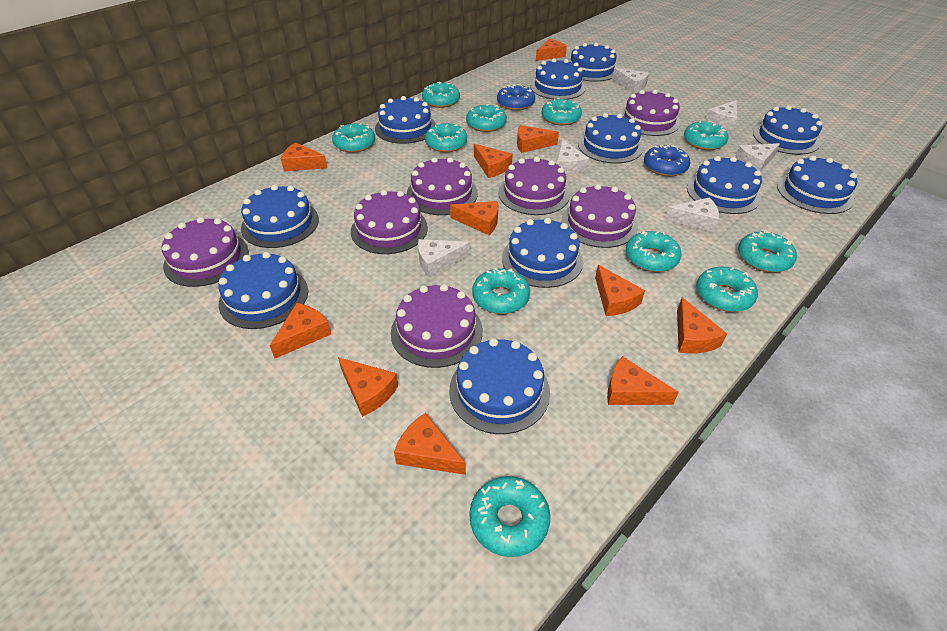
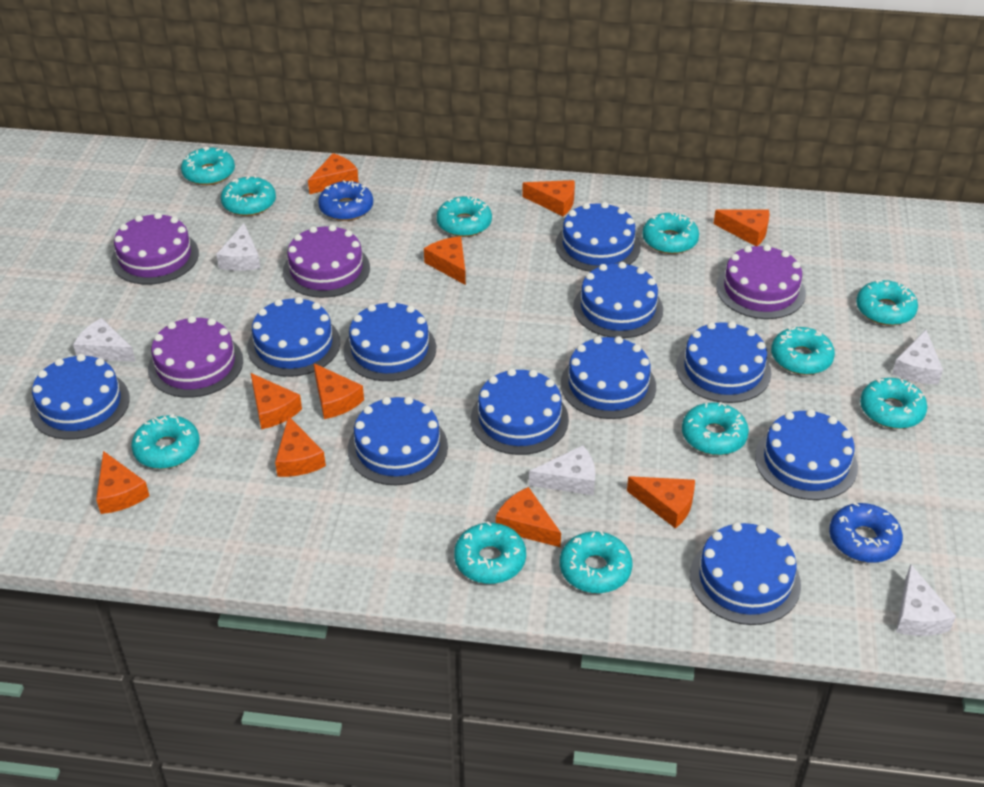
orange cheese: [270,303,331,358] [281,142,328,171] [338,357,398,417] [394,413,466,475] [450,201,498,235] [474,144,513,178] [517,125,559,153] [536,39,567,61] [595,265,645,316] [607,356,679,405] [677,297,727,354] = 11 -> [96,451,149,514] [251,373,302,429] [275,416,326,477] [308,153,359,194] [314,363,364,419] [424,236,466,285] [496,487,561,547] [522,180,575,217] [627,476,695,529] [714,209,770,246] = 10
purple cake: [162,217,249,287] [351,190,428,254] [391,284,483,368] [407,157,478,215] [498,157,570,215] [561,184,638,248] [620,90,681,136] = 7 -> [111,212,199,285] [148,316,243,398] [283,225,370,298] [716,244,806,319] = 4
white cheese: [418,239,470,277] [557,139,589,174] [612,68,649,93] [665,197,719,232] [705,100,738,130] [735,143,780,172] = 6 -> [73,318,136,362] [216,223,260,271] [529,445,595,495] [892,330,943,384] [896,564,956,636] = 5

